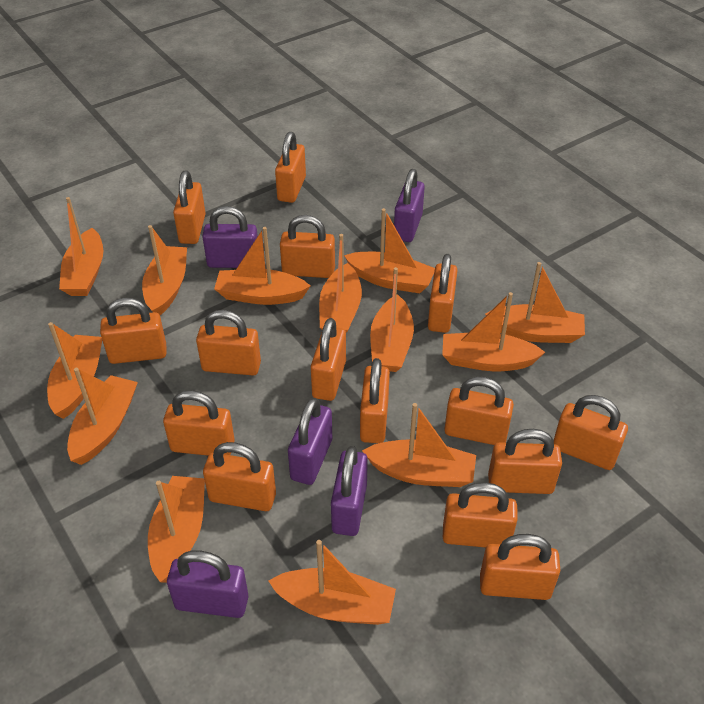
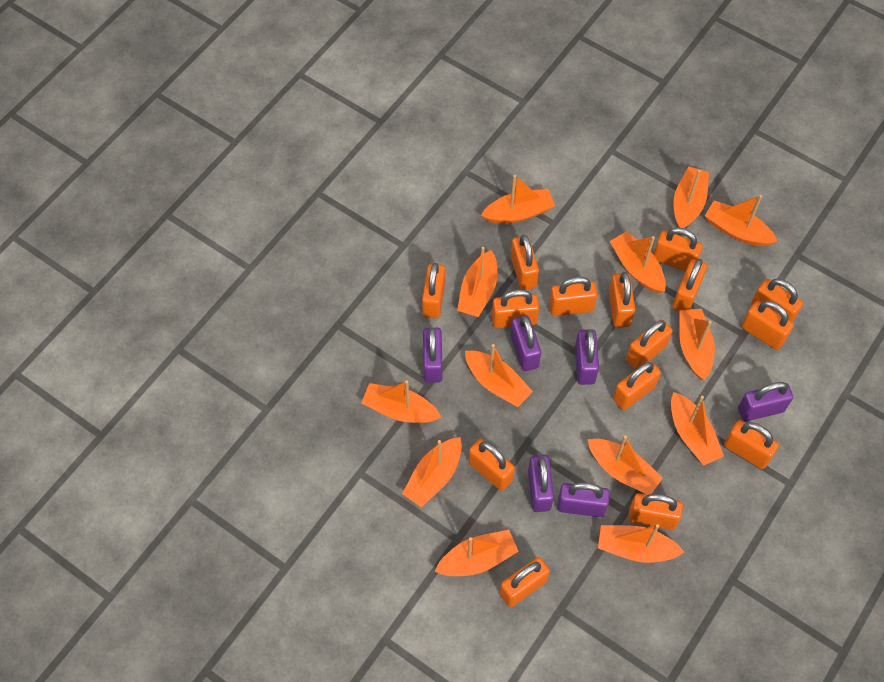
purple padlock: [167,550,248,618] [202,206,258,268] [288,398,332,485] [331,446,368,536] [394,169,425,242] = 5 -> [423,327,442,383] [511,315,541,371] [528,455,554,512] [557,482,610,517] [575,329,599,385] [738,382,793,421] = 6

